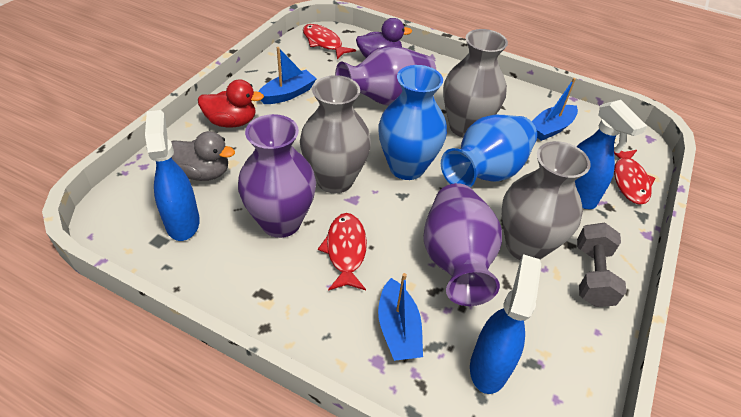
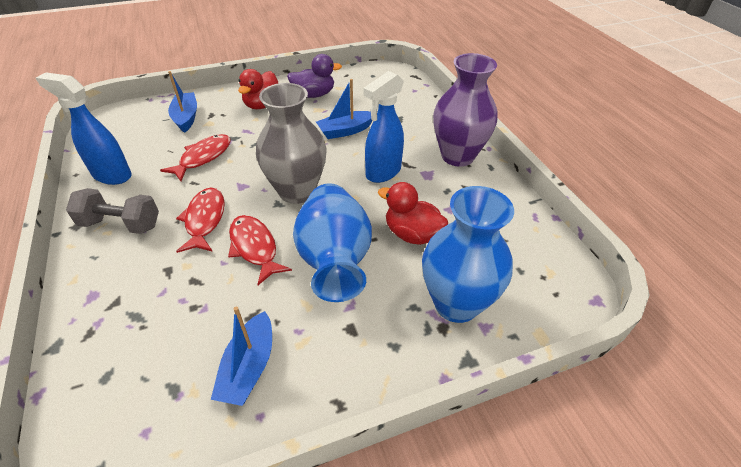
blue spray bottle: [145,110,200,241] [470,254,541,394] [575,100,647,209] = 3 -> [36,72,132,185] [364,71,404,183] = 2
grey duck: [171,131,235,181] = 1 -> none = 0
grey vase: [300,75,371,193] [443,29,508,137] [502,141,591,260] = 3 -> [256,83,326,204] = 1
purple vase: [238,114,316,238] [335,45,436,105] [423,183,502,306] = 3 -> [433,53,498,167] = 1
red duck: [198,80,264,127] = 1 -> [238,69,278,109] [378,182,448,245] = 2

